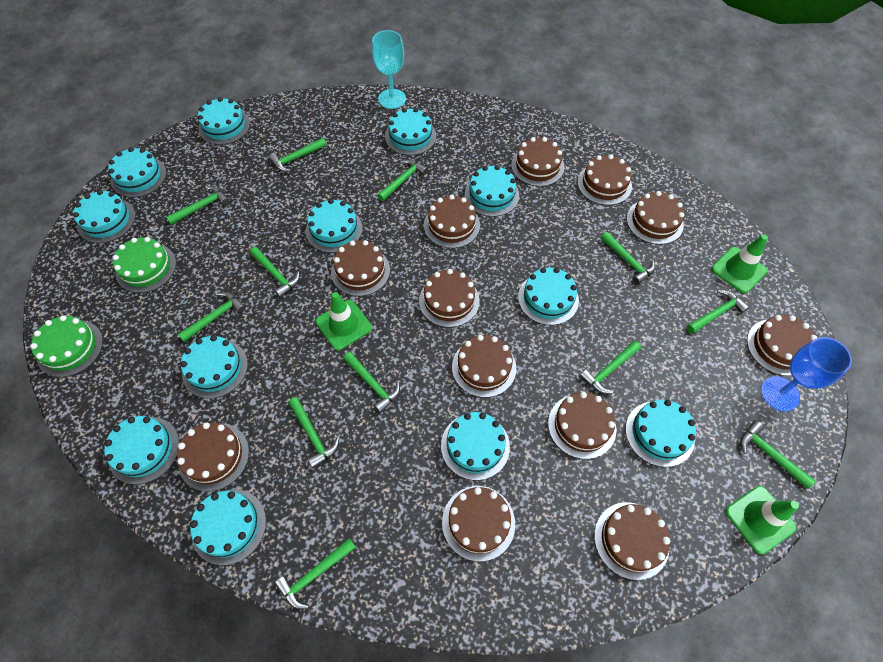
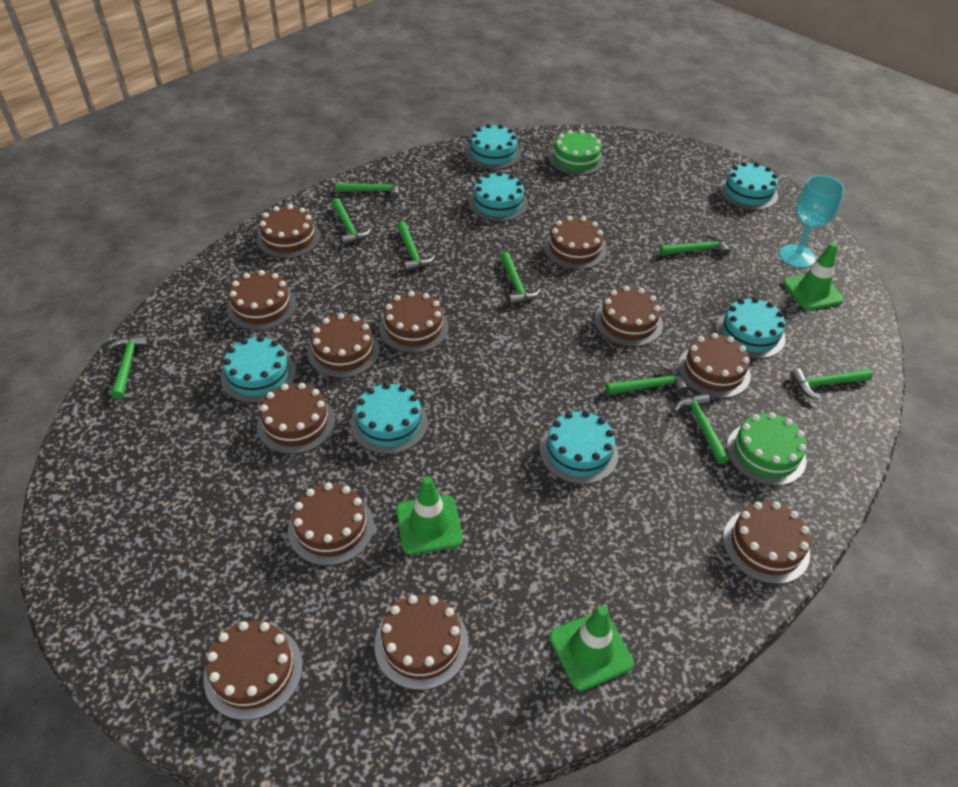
blue goblet: [761,337,852,411] = 1 -> none = 0
green hammer: [166,186,229,225] [178,292,246,342] [250,247,300,298] [269,138,327,172] [274,538,356,609] [288,397,339,468] [343,352,400,413] [377,159,428,201] [579,341,641,394] [601,232,655,284] [686,290,749,334] [740,421,816,489] = 12 -> [108,335,150,399] [331,198,371,245] [335,177,400,199] [397,222,436,272] [500,252,541,305] [606,363,689,395] [659,232,730,256] [674,393,729,464] [790,368,873,400] = 9
turquoise cake: [73,190,136,243] [104,416,179,485] [108,147,166,198] [180,335,248,399] [190,489,266,565] [198,97,250,145] [306,199,363,253] [385,108,436,155] [441,412,510,480] [465,165,519,217] [518,267,579,325] [626,400,696,467] = 12 -> [221,336,296,403] [350,382,428,454] [466,124,521,169] [469,171,528,222] [540,411,618,484] [716,297,786,359] [720,162,778,210] = 7

